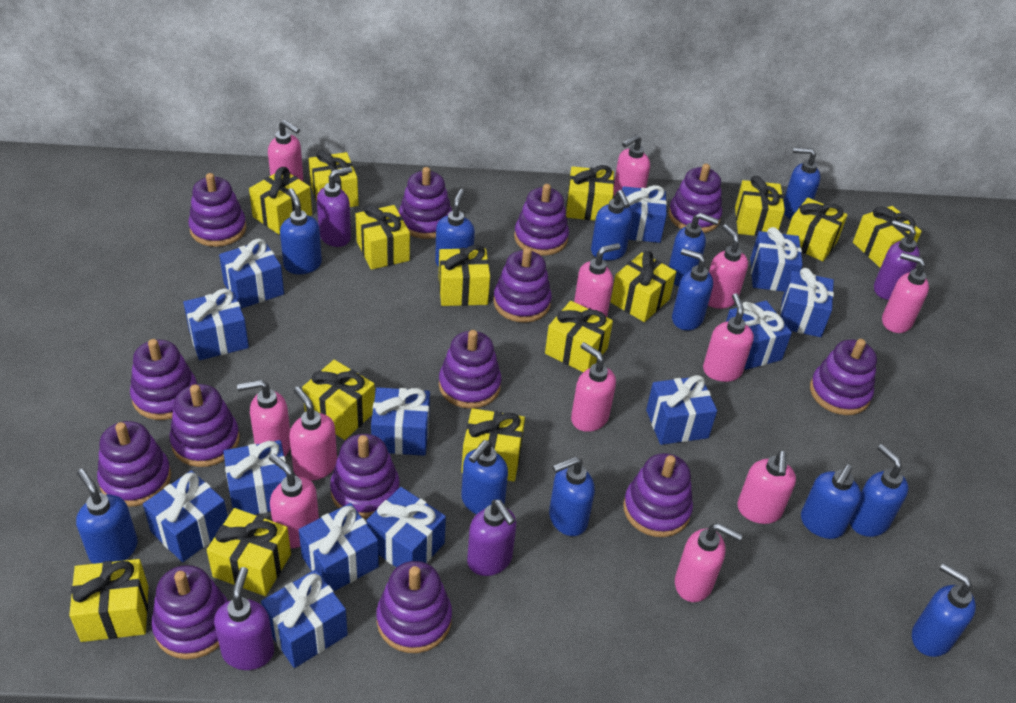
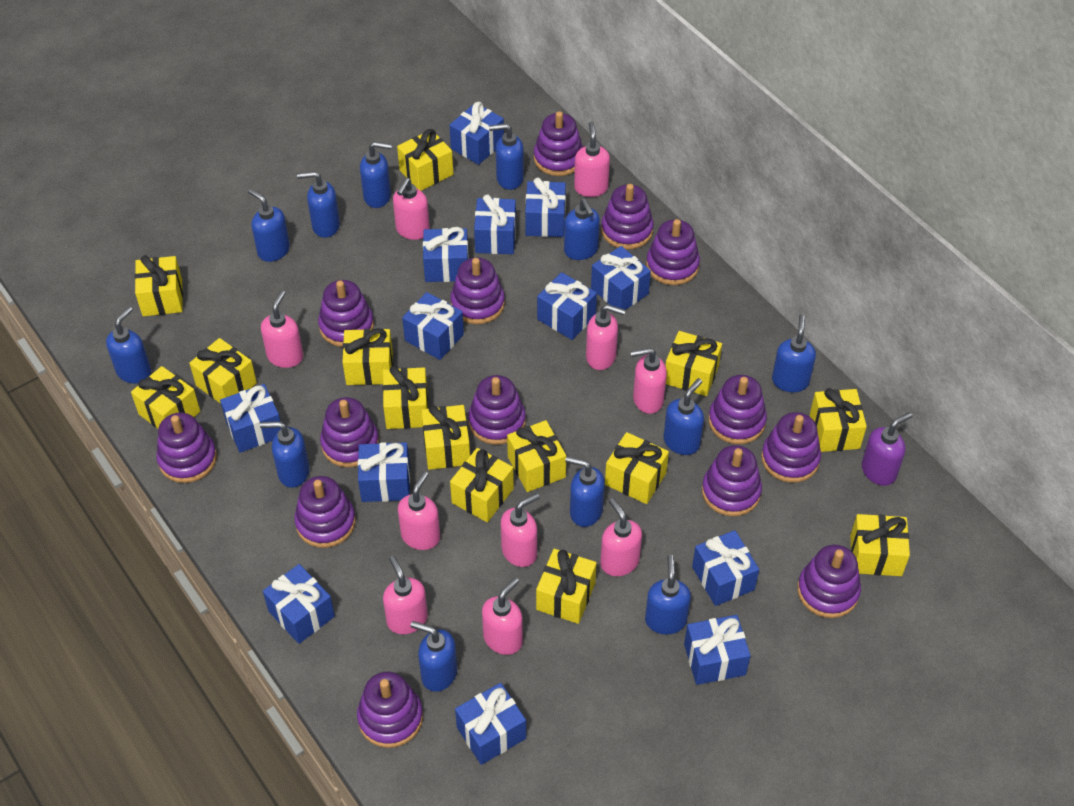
pink soap dispenser: [237,380,291,456] [268,120,303,181] [269,454,319,548] [289,386,337,481] [571,342,616,432] [574,243,621,317] [613,134,650,196] [675,523,743,602] [703,293,754,382] [708,224,748,309] [737,450,796,524] [882,252,929,333] = 12 -> [261,290,303,368] [383,556,428,634] [393,178,430,240] [398,471,440,550] [482,577,523,655] [501,493,540,567] [574,122,610,197] [586,304,626,370] [600,498,642,576] [631,348,667,414] = 10
purple soap dispenser: [214,567,274,670] [317,167,352,247] [467,499,516,576] [874,220,920,300] = 4 -> [861,412,913,486] = 1

